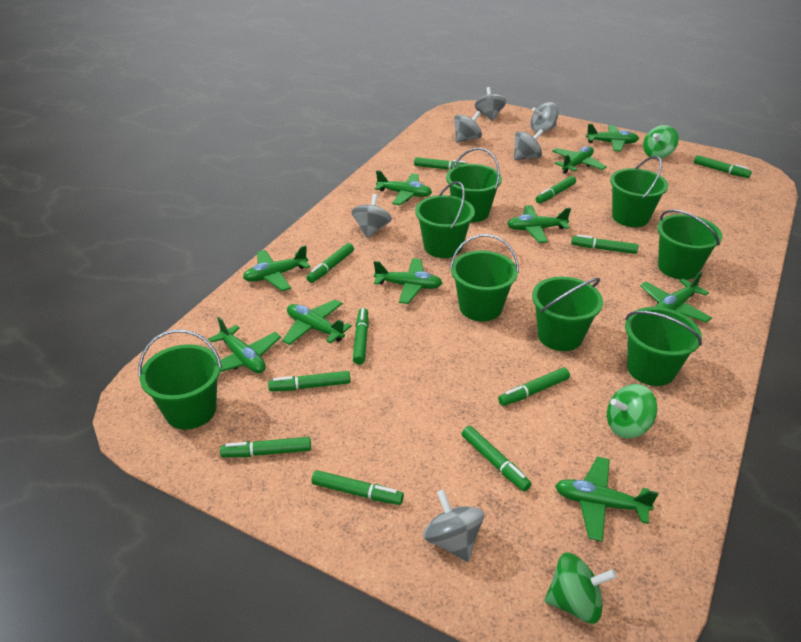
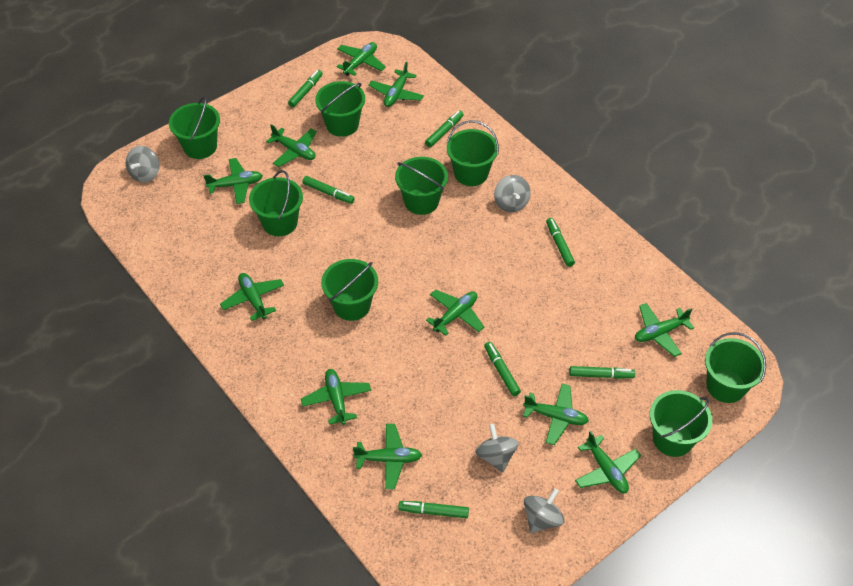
green marker: [220,437,311,457] [268,371,351,391] [306,243,354,283] [311,470,404,505] [353,308,369,365] [414,157,468,170] [462,426,532,492] [498,367,570,406] [535,176,576,204] [571,235,638,254] [694,155,752,178] = 11 -> [288,70,323,107] [302,176,355,204] [398,501,469,518] [425,110,464,147] [484,342,521,396] [546,218,575,267] [569,366,635,379] = 7
green plane: [208,317,281,373] [243,245,310,291] [282,299,352,345] [374,258,442,304] [375,170,432,205] [507,205,571,243] [552,146,607,174] [555,456,658,542] [586,124,639,151] [640,272,712,323] = 10 -> [203,158,263,204] [220,273,284,321] [266,124,317,167] [301,369,371,425] [336,42,386,76] [353,424,422,489] [368,62,424,107] [426,289,484,336] [523,384,589,445] [575,431,641,493] [635,303,694,357] = 11
green spinning top: [544,552,617,624] [607,384,657,439] [643,125,679,159] = 3 -> none = 0
grey spinning top: [351,194,392,238] [423,489,484,562] [454,111,482,143] [475,87,506,121] [514,129,543,160] [531,102,559,133] = 6 -> [126,146,160,183] [475,424,519,473] [494,175,531,212] [524,488,564,533] = 4

